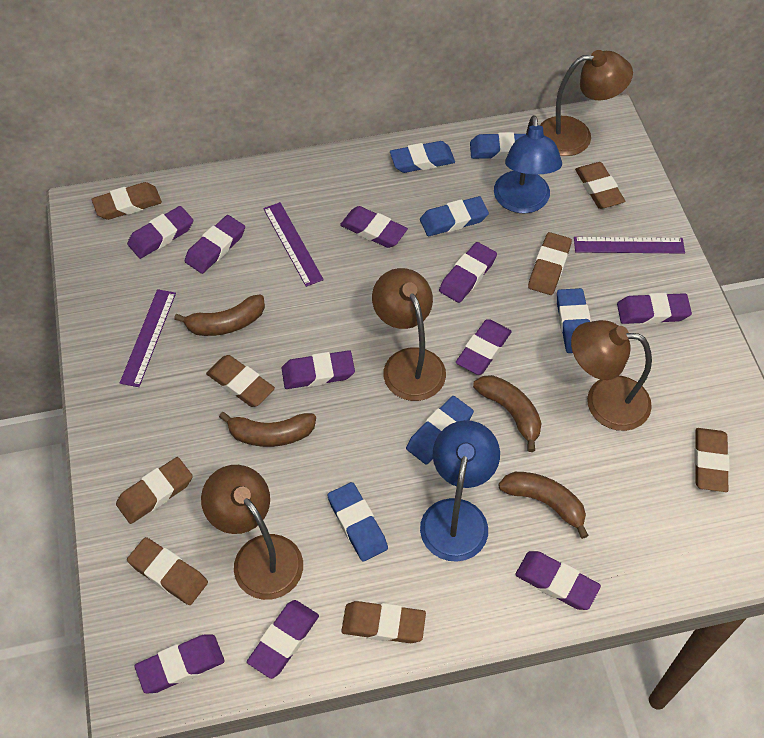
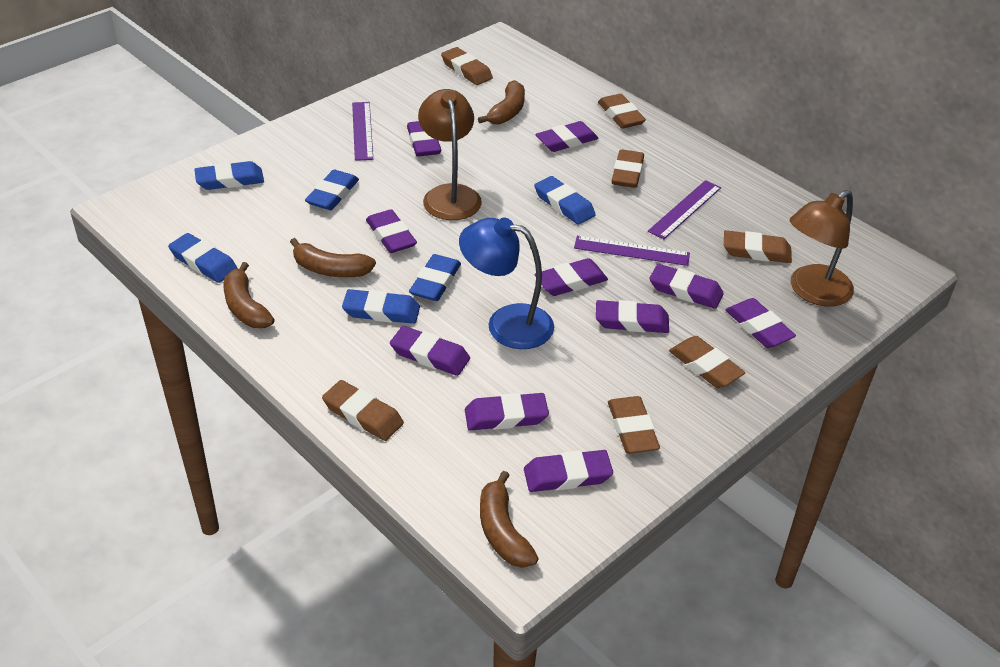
blue lamp: [420,420,500,562] [494,115,562,214] = 2 -> [459,217,554,349] = 1
brown eraser: [91,182,162,220] [116,457,193,524] [127,537,208,605] [206,355,275,407] [341,601,426,643] [528,232,572,295] [575,162,625,209] [694,428,730,492] = 8 -> [322,380,404,441] [441,47,493,85] [598,94,646,129] [608,396,660,454] [612,149,644,188] [669,336,745,388] [724,230,792,263] = 7
brown lamp: [201,465,303,600] [372,268,446,401] [540,50,633,156] [571,320,652,431] = 4 -> [418,89,482,220] [790,190,854,306] = 2

